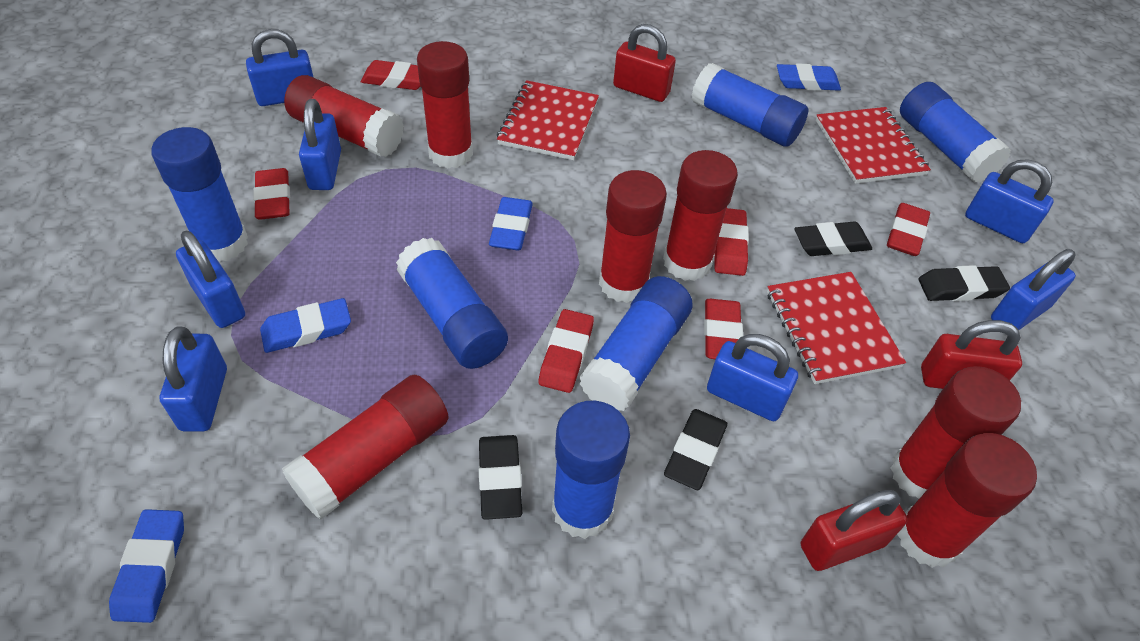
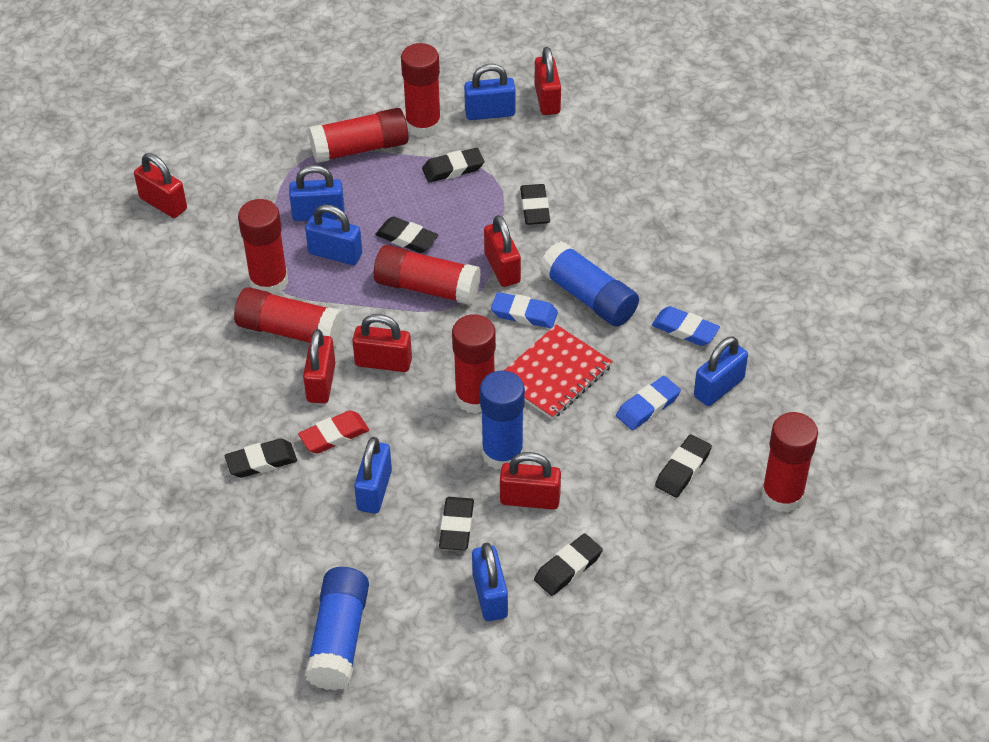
black eraser: [479,435,522,520] [664,409,728,490] [794,222,872,256] [919,265,1010,301] = 4 -> [224,438,297,478] [375,216,438,253] [422,148,484,183] [439,497,474,551] [520,184,550,225] [534,534,603,596] [655,435,712,497] = 7
blue eraser: [109,509,184,623] [260,298,351,353] [489,197,533,250] [777,63,841,91] = 4 -> [491,292,558,328] [616,376,681,430] [652,306,720,346] = 3
blue glue stick: [151,127,248,262] [396,238,508,369] [552,401,630,539] [579,276,693,411] [692,63,808,147] [900,82,1011,183] = 6 -> [305,567,369,690] [480,370,525,470] [539,241,639,327] = 3
blue padlock: [160,326,227,432] [176,231,245,328] [246,29,314,106] [299,99,341,190] [707,334,798,421] [965,159,1054,243] [991,249,1076,330] = 7 -> [289,165,344,221] [305,204,362,265] [354,437,392,513] [464,64,516,120] [472,543,508,621] [694,336,748,406] = 6
red eraser: [253,168,290,220] [361,60,421,90] [539,309,594,393] [704,299,743,359] [714,208,749,276] [887,203,930,256] = 6 -> [298,410,369,454] = 1
red notebook: [497,80,599,160] [767,272,906,384] [816,107,931,184] = 3 -> [504,324,613,420] = 1
red padlock: [613,24,676,102] [801,490,908,571] [921,320,1022,389] = 3 -> [134,153,187,218] [303,329,336,403] [352,314,412,372] [484,215,521,287] [500,452,561,510] [535,47,561,115] = 6

